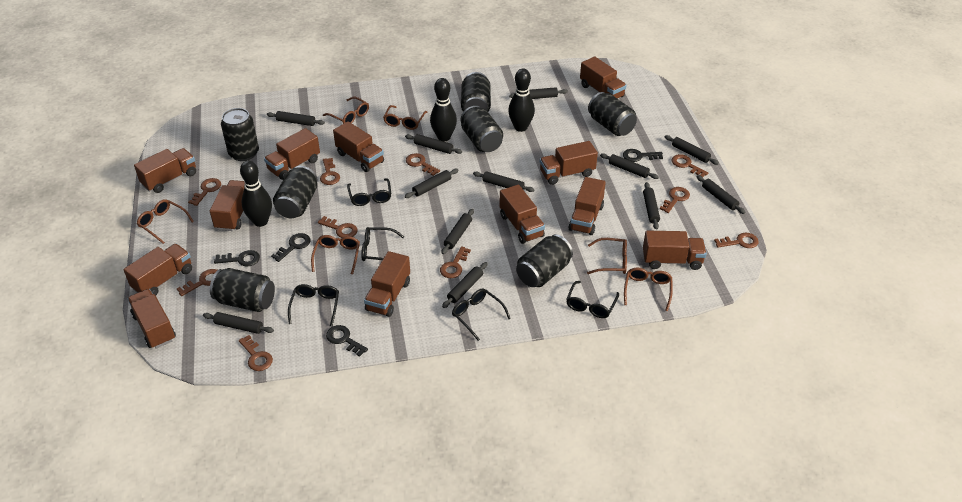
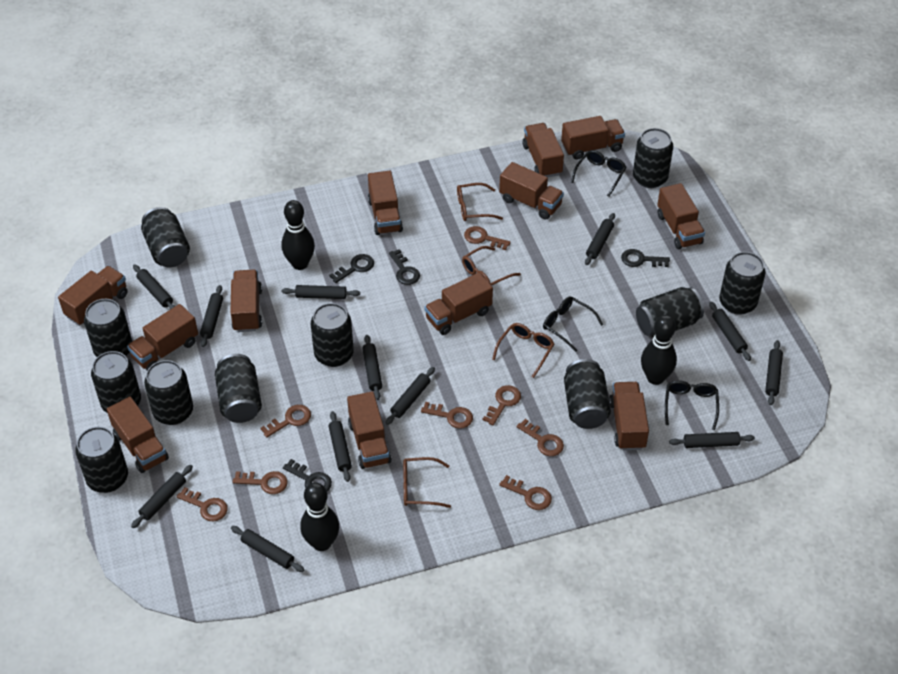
black can: [210,268,275,312] [221,108,259,161] [273,166,317,218] [461,72,491,112] [461,106,503,152] [516,234,573,287] [588,92,637,136] = 7 -> [75,427,128,493] [84,299,132,357] [91,351,141,413] [141,207,190,267] [144,360,193,425] [215,354,262,423] [311,303,354,367] [564,359,611,429] [633,128,673,188] [636,287,704,337] [719,252,766,315] = 11
black glasses: [288,284,339,326] [347,178,391,206] [361,227,404,261] [452,289,511,341] [566,281,619,318] = 5 -> [543,296,603,352] [571,150,626,197] [665,380,719,430] = 3
brown glasses: [137,199,194,244] [311,235,360,274] [323,97,369,124] [383,105,427,130] [587,238,627,274] [624,268,673,311] = 6 -> [403,457,451,508] [457,183,503,221] [462,246,521,286] [492,323,554,378] = 4
brown key: [177,269,217,296] [188,178,221,206] [239,335,273,371] [318,216,357,238] [320,158,340,185] [406,153,440,176] [440,246,471,278] [660,187,690,213] [672,154,708,177] [714,233,759,248] = 10 -> [176,487,228,521] [233,471,288,494] [261,405,311,438] [421,402,473,429] [464,226,511,250] [483,385,521,425] [499,475,552,510] [517,419,564,456] = 8

